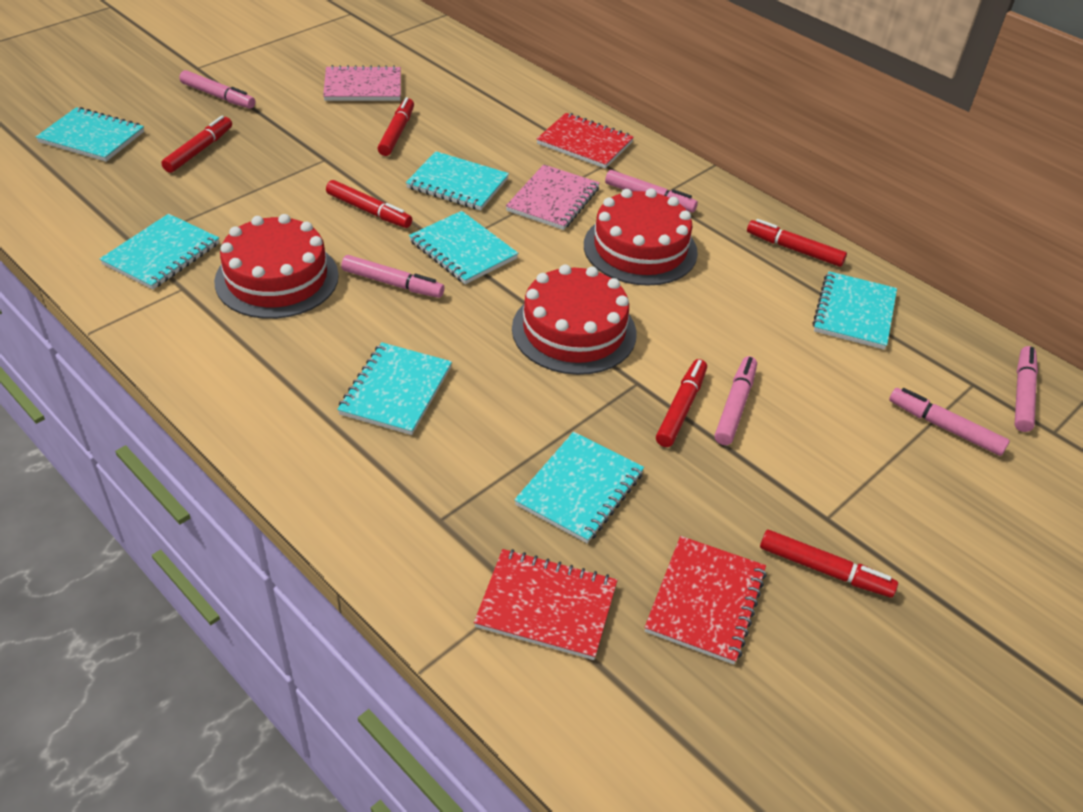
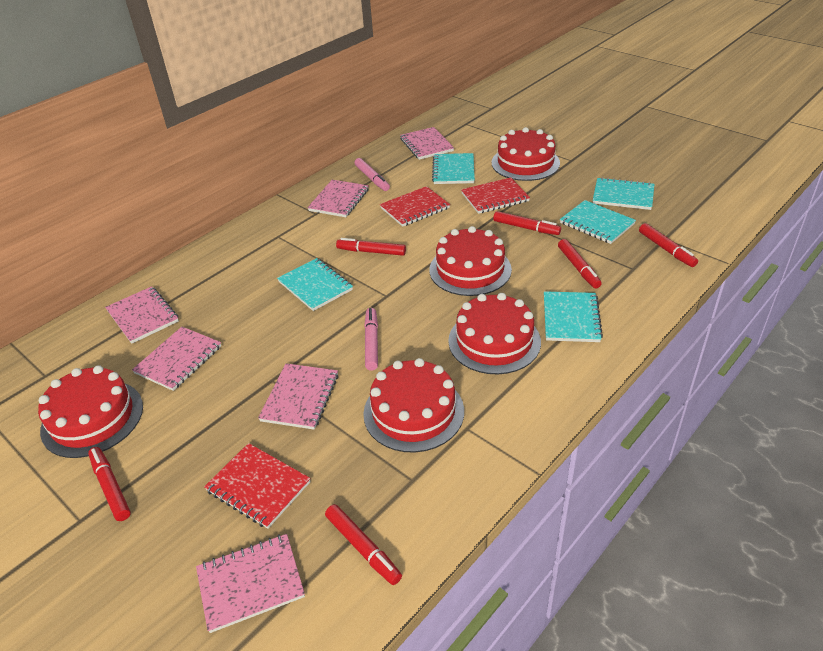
pink marker: [179,70,255,109] [341,255,445,298] [605,170,698,213] [715,356,757,445] [889,388,1010,456] [1015,346,1038,432] = 6 -> [355,158,390,191] [364,308,378,371] = 2
pink notebook: [323,65,401,101] [506,164,600,230] = 2 -> [105,286,179,344] [132,327,221,391] [196,534,305,633] [258,363,338,430] [308,180,369,217] [400,127,454,160] = 6
red cake: [214,214,339,319] [512,264,636,375] [584,188,698,286] = 3 -> [38,365,143,458] [363,358,464,452] [430,226,512,296] [448,293,541,374] [492,127,560,181] = 5
turquoise notebook: [36,107,144,162] [100,214,219,290] [337,342,452,435] [406,151,509,210] [409,211,518,284] [514,432,644,543] [812,271,897,350] = 7 -> [277,258,353,311] [432,153,475,184] [544,291,603,342] [560,200,636,244] [593,177,654,210] = 5

